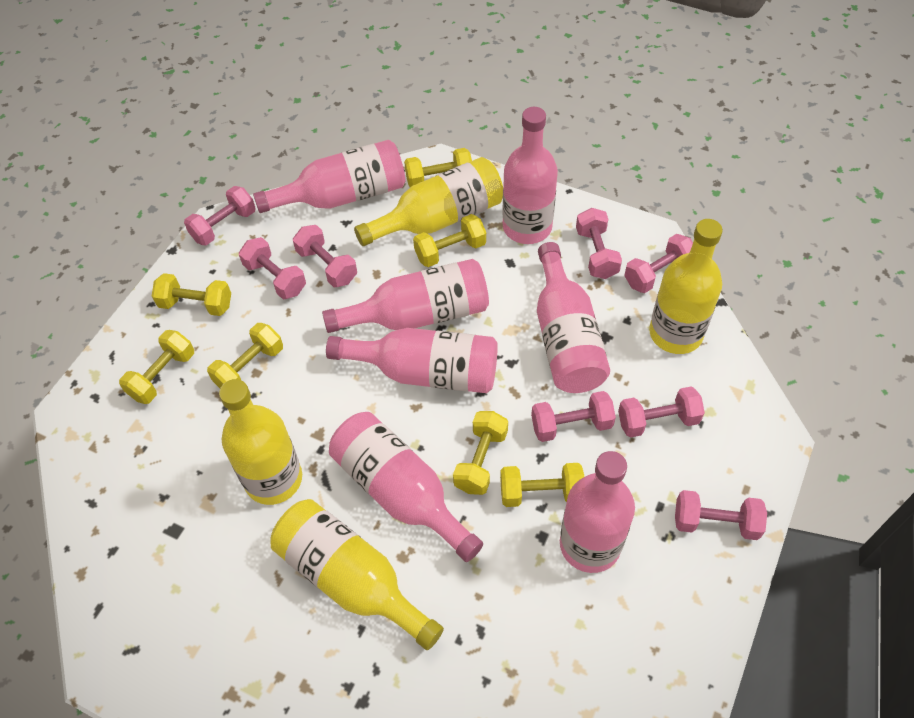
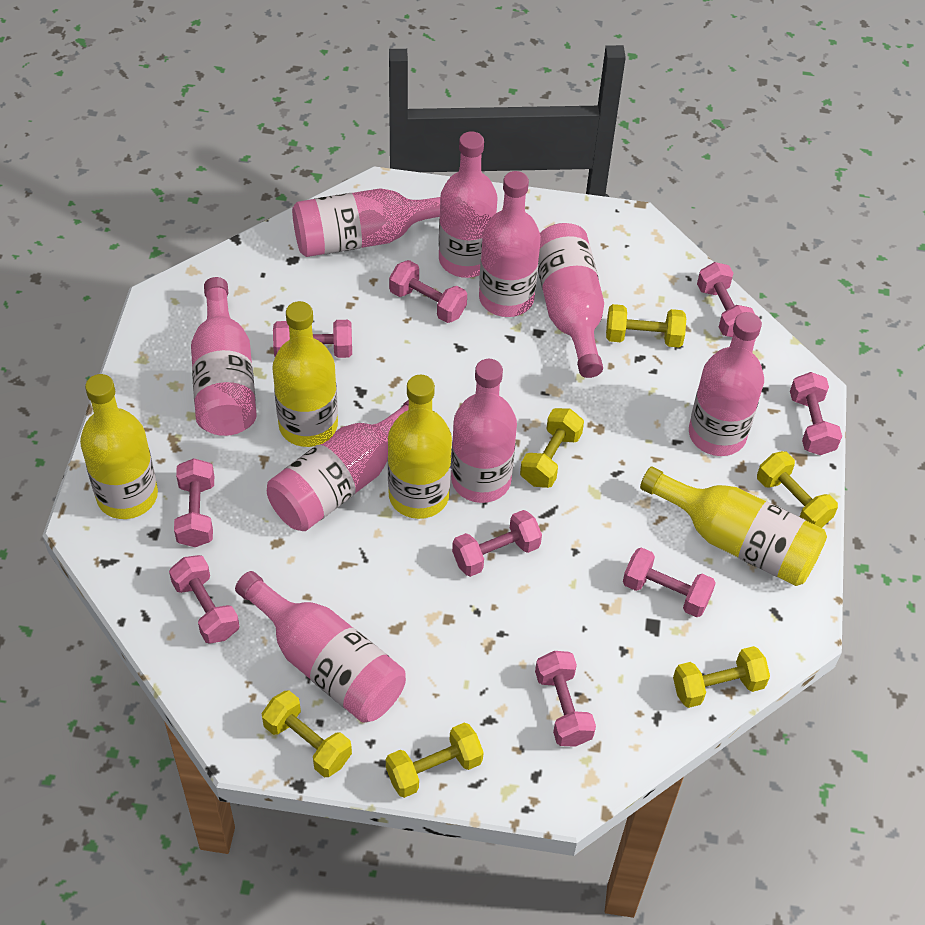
pink bottle: [253,140,405,213] [322,259,489,333] [326,328,498,393] [329,412,483,562] [502,107,558,244] [537,242,610,393] [560,451,635,573] = 7 -> [191,277,257,436] [235,571,406,723] [267,400,409,531] [292,188,440,257] [439,131,498,278] [451,359,517,503] [479,171,541,317] [538,223,604,378] [689,312,764,456] = 9
pink dumbbell: [184,186,256,245] [239,237,306,299] [293,225,357,287] [531,391,616,442] [576,208,622,279] [618,386,705,438] [624,234,693,293] [675,490,767,540] = 8 -> [169,555,239,644] [174,458,214,547] [273,320,352,358] [389,260,467,323] [452,510,542,577] [535,651,596,747] [623,547,716,617] [697,262,755,337] [790,372,842,455] = 9
yellow dumbbell: [119,330,194,404] [152,273,231,316] [207,323,283,388] [404,148,472,187] [413,214,486,267] [453,411,508,495] [500,463,584,507] = 7 -> [261,690,352,777] [386,723,484,798] [520,408,584,488] [606,304,686,347] [673,646,770,708] [757,451,838,528] = 6

